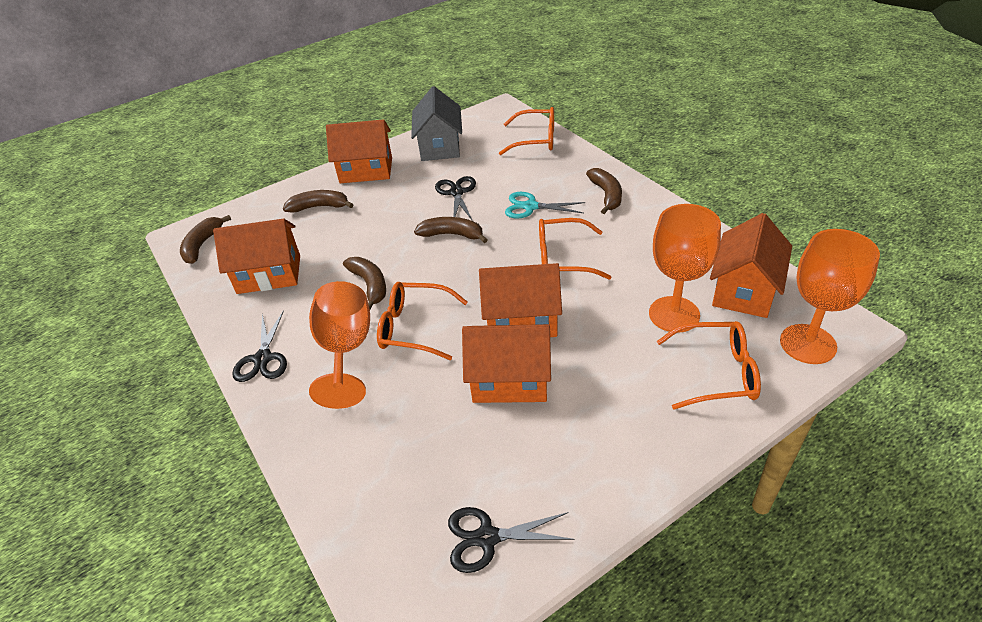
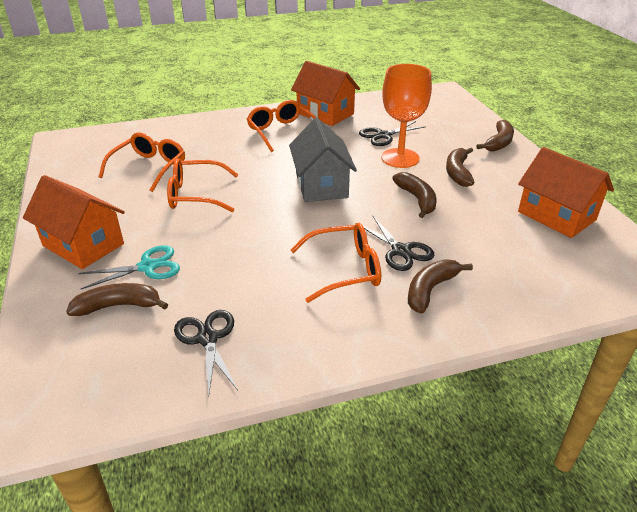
orange goblet: [309,281,370,409] [649,204,721,333] [780,229,880,364] = 3 -> [381,64,432,168] = 1
orange house: [213,218,300,294] [326,119,392,183] [462,324,551,403] [479,263,562,337] [710,213,792,318] = 5 -> [23,175,125,269] [291,61,360,126] [518,147,614,238] = 3

